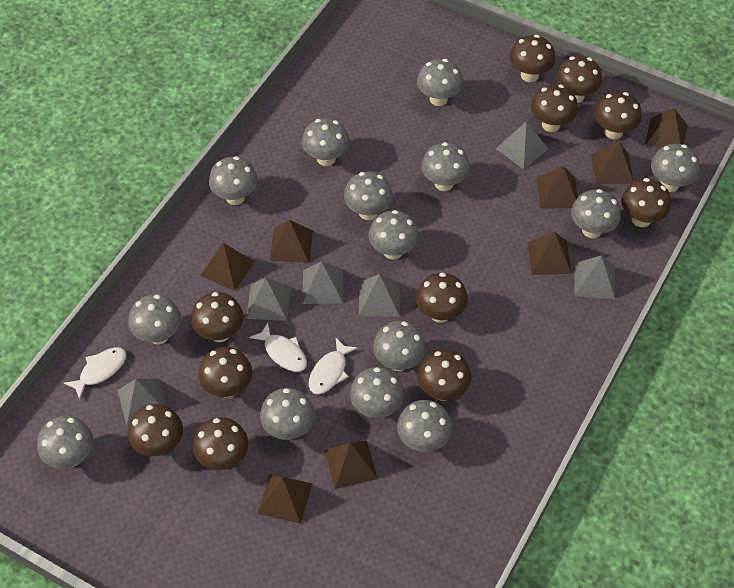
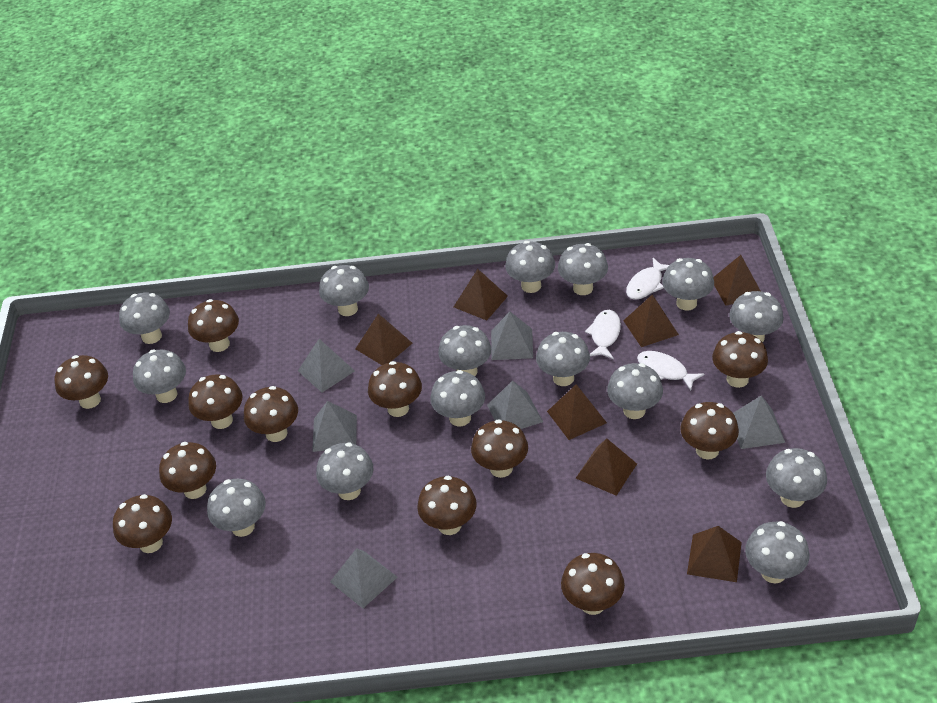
brown mushroom: [128,404,183,456] [191,292,243,342] [193,417,249,470] [198,347,252,398] [416,273,468,323] [417,350,471,401] [510,35,556,82] [531,84,578,132] [556,56,602,103] [594,92,642,139] [621,178,671,227] = 11 -> [54,355,108,409] [113,494,172,553] [159,442,216,499] [188,299,239,352] [188,374,242,429] [244,386,298,442] [368,361,422,417] [417,476,477,535] [471,419,528,478] [561,553,625,615] [680,402,739,460] [712,331,768,388] = 12
brown pyramid: [200,243,255,291] [257,474,312,524] [269,220,313,263] [324,440,378,489] [528,232,572,275] [537,166,578,209] [591,142,634,184] [645,108,687,149] = 8 -> [356,314,412,365] [454,269,508,320] [547,384,607,440] [576,438,637,496] [623,294,679,347] [687,526,742,582] [713,255,760,306] = 7
grey mushroom: [37,416,93,469] [129,294,181,345] [209,156,258,205] [260,388,315,440] [302,118,350,166] [344,171,393,220] [350,367,404,418] [369,210,419,260] [373,321,426,371] [397,400,452,452] [417,59,463,106] [421,142,470,191] [571,189,621,238] [651,144,700,192] = 14 -> [119,292,170,344] [133,350,186,403] [207,479,266,537] [316,442,374,500] [319,265,369,316] [430,370,485,426] [438,325,491,376] [505,241,555,293] [536,332,590,386] [558,243,608,295] [607,363,663,419] [662,258,714,311] [729,291,784,342] [745,521,809,583] [766,448,827,508] = 15

